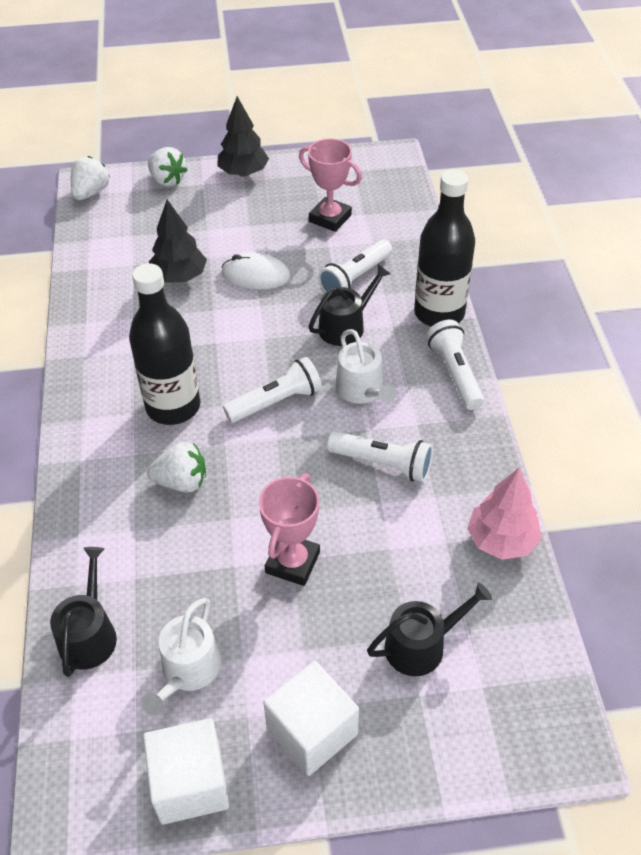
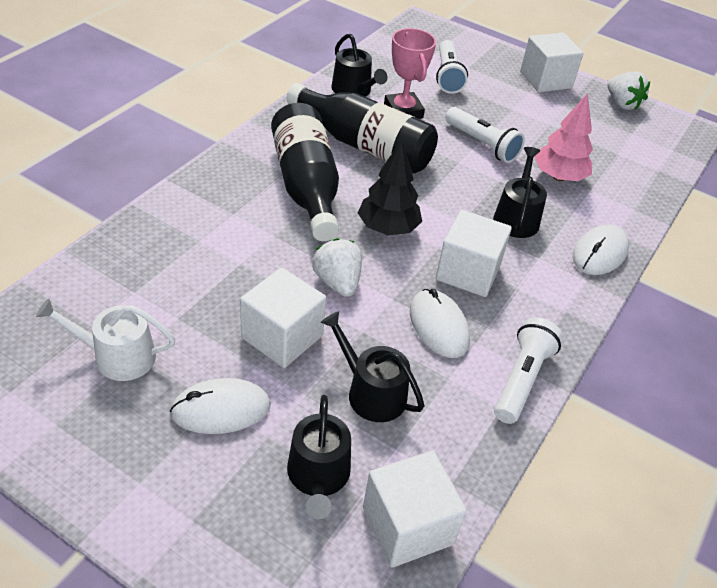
black tree: [149,199,207,283] [218,96,269,177] = 2 -> [358,140,422,235] = 1
black watering can: [50,547,117,677] [308,265,391,346] [367,582,492,676] = 3 -> [287,395,351,519] [321,311,424,422] [331,34,388,97] [493,147,547,238] = 4
pink trophy: [259,473,320,586] [299,139,362,232] = 2 -> [384,28,436,119] = 1
white cube: [143,718,229,825] [263,661,359,776] = 2 -> [240,267,326,368] [363,451,467,568] [436,210,512,297] [520,33,584,92] = 4
white flashlight: [223,357,322,423] [318,240,392,293] [327,431,433,482] [426,320,484,410] = 4 -> [436,40,468,94] [445,107,525,163] [494,317,563,424] = 3
white mouse: [221,252,291,289] = 1 -> [170,378,271,434] [410,289,470,358] [573,225,629,275] = 3
white strawberry: [71,156,110,200] [147,442,206,493] [148,147,187,186] = 3 -> [312,238,362,297] [608,72,650,110] = 2
white watering can: [142,598,221,715] [335,329,396,404] = 2 -> [36,299,175,381] = 1

